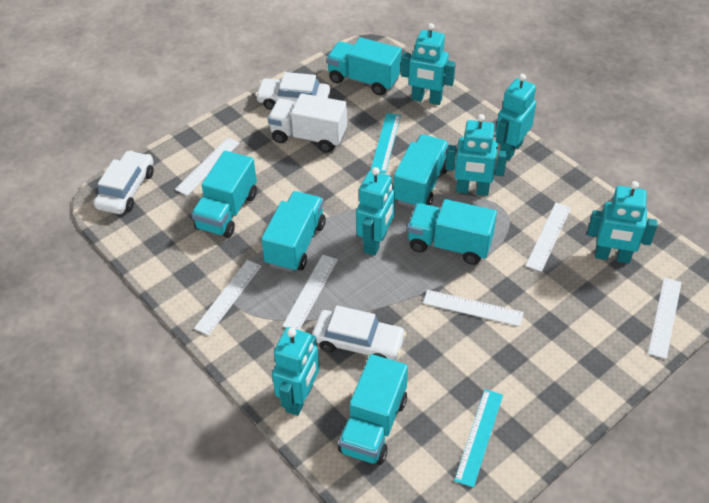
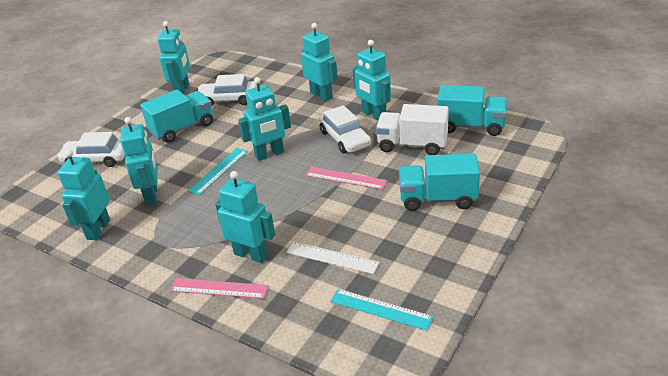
pink ruler: none = 0 -> [170,278,268,299] [305,167,387,190] = 2
turquoise robot: [272,327,319,416] [356,167,395,256] [401,23,456,105] [446,114,507,196] [495,74,536,161] [587,181,658,264] = 6 -> [58,150,110,240] [120,117,158,205] [158,21,190,94] [215,171,275,263] [238,77,291,161] [301,23,338,101] [353,40,391,120] = 7
turquoise truck: [191,151,257,238] [261,191,326,272] [327,37,402,95] [338,354,408,465] [394,135,449,208] [407,199,497,265] = 6 -> [140,90,213,143] [399,153,480,211] [437,85,508,136] = 3
white ruler: [175,137,240,196] [194,260,262,336] [282,255,338,330] [423,290,524,326] [526,203,571,272] [648,277,682,359] = 6 -> [286,242,380,274] = 1

